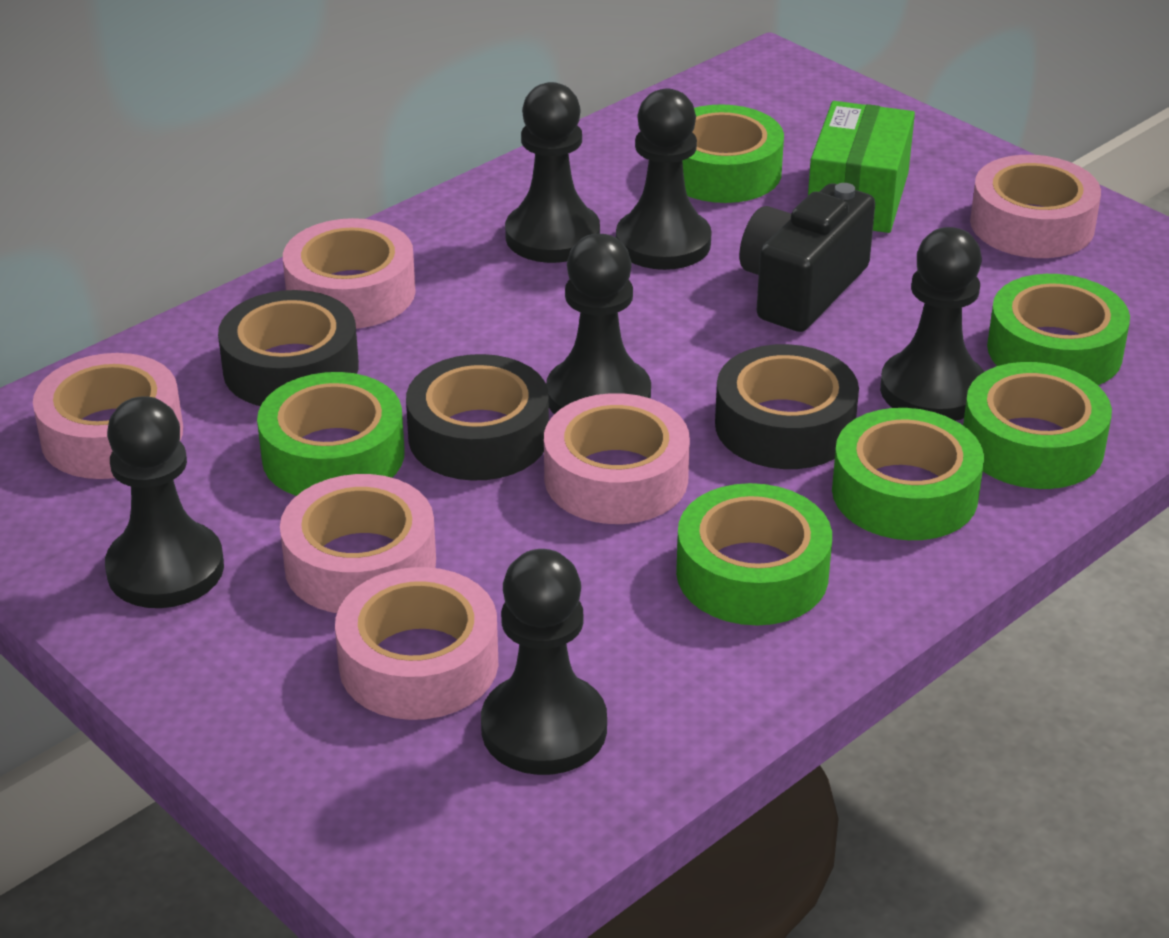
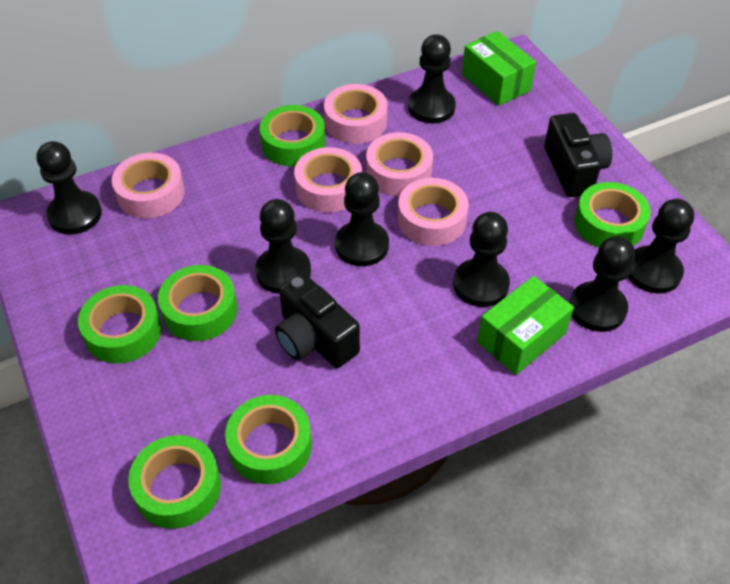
black camera: [739,183,875,332] = 1 -> [275,273,360,368] [544,113,612,197] = 2
black pawn: [105,396,224,608] [481,549,607,775] [505,82,600,263] [546,234,651,414] [616,88,712,270] [880,227,984,421] = 6 -> [37,141,102,235] [255,199,311,294] [335,172,389,266] [408,34,456,124] [453,212,510,307] [569,236,635,332] [628,199,694,294] = 7
black tape: [218,290,359,406] [406,354,549,481] [715,344,859,469] = 3 -> none = 0
green box: [808,101,915,233] = 1 -> [462,31,536,106] [477,276,574,375] = 2
pink tape: [33,353,183,479] [280,474,436,613] [283,218,416,329] [335,567,498,720] [544,393,690,524] [970,155,1101,258] = 6 -> [112,153,185,218] [294,147,362,213] [324,84,388,144] [366,132,433,196] [398,178,469,246] = 5

